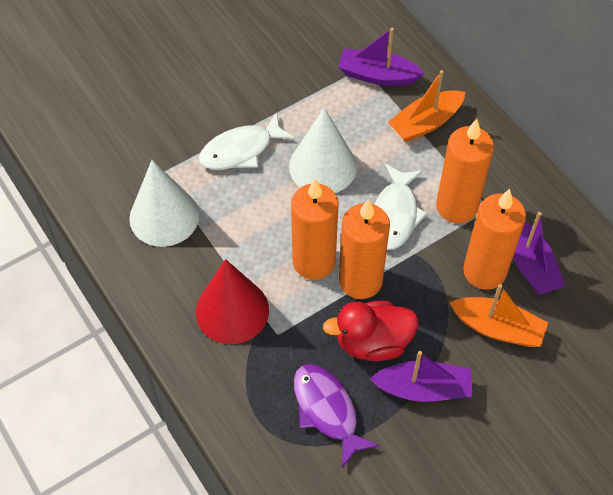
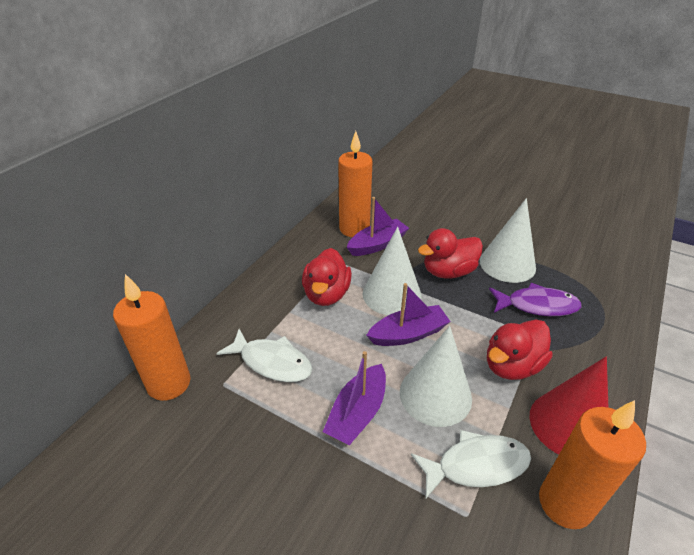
orange boat: [388,70,465,142] [449,284,548,347] = 2 -> none = 0
orange candle: [291,178,339,280] [339,199,390,299] [436,119,494,223] [463,189,526,290] = 4 -> [113,274,191,401] [338,131,373,237] [539,400,646,529] = 3
red duck: [323,300,419,361] = 1 -> [302,248,352,306] [418,228,483,279] [487,319,553,380] = 3
white cone: [129,160,199,247] [289,107,357,193] = 2 -> [363,227,422,315] [400,326,472,427] [480,198,536,283] = 3

